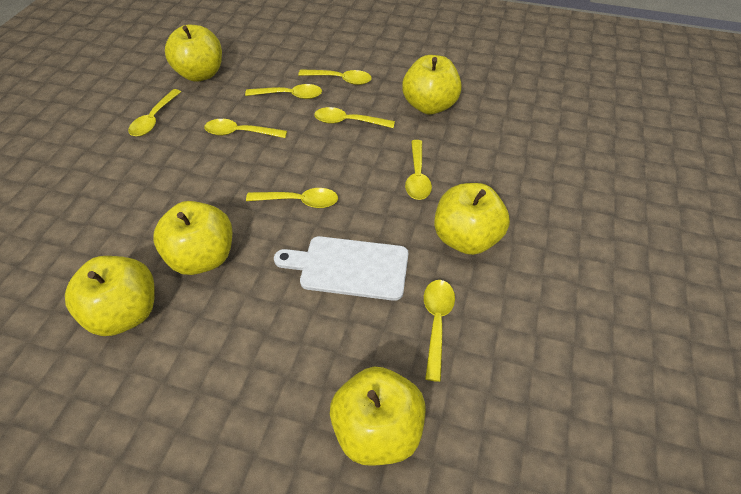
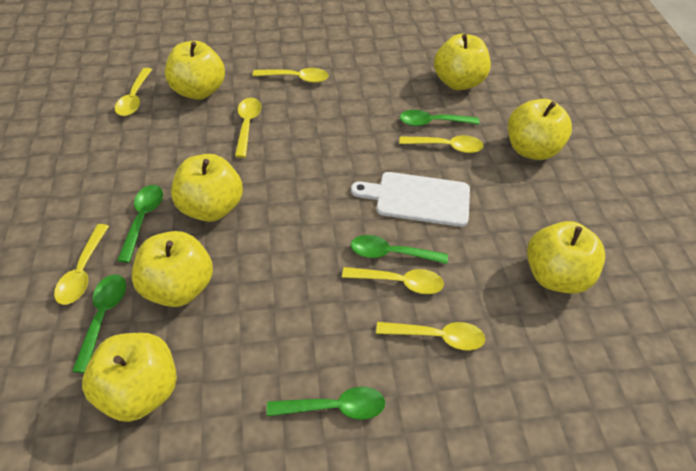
green spoon: none = 0 -> [72,274,126,373] [117,185,163,263] [267,387,385,420] [351,235,448,264] [399,110,479,126] = 5
yellow apple: [65,256,155,336] [153,201,232,275] [165,25,222,82] [330,367,425,466] [402,55,462,115] [434,183,510,255] = 6 -> [82,333,177,422] [132,231,213,307] [165,41,225,100] [171,154,243,222] [434,34,491,90] [508,99,572,160] [527,221,605,294] = 7
yellow spoon: [128,89,181,137] [204,119,287,138] [245,84,322,99] [246,188,338,208] [298,69,372,85] [314,107,395,128] [405,140,432,200] [424,280,455,382] = 8 -> [54,224,109,305] [115,68,152,116] [235,98,261,158] [253,68,329,83] [342,267,444,294] [376,322,485,350] [399,135,484,153] = 7

